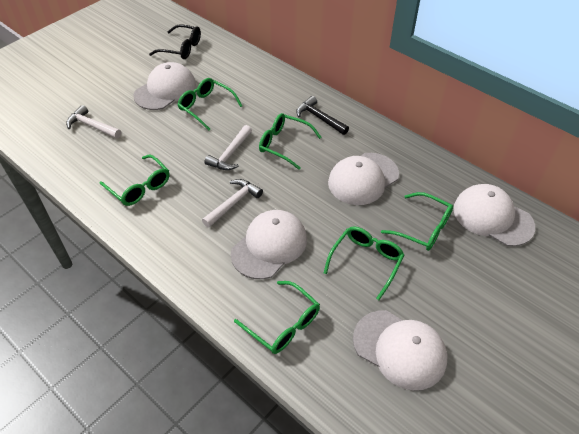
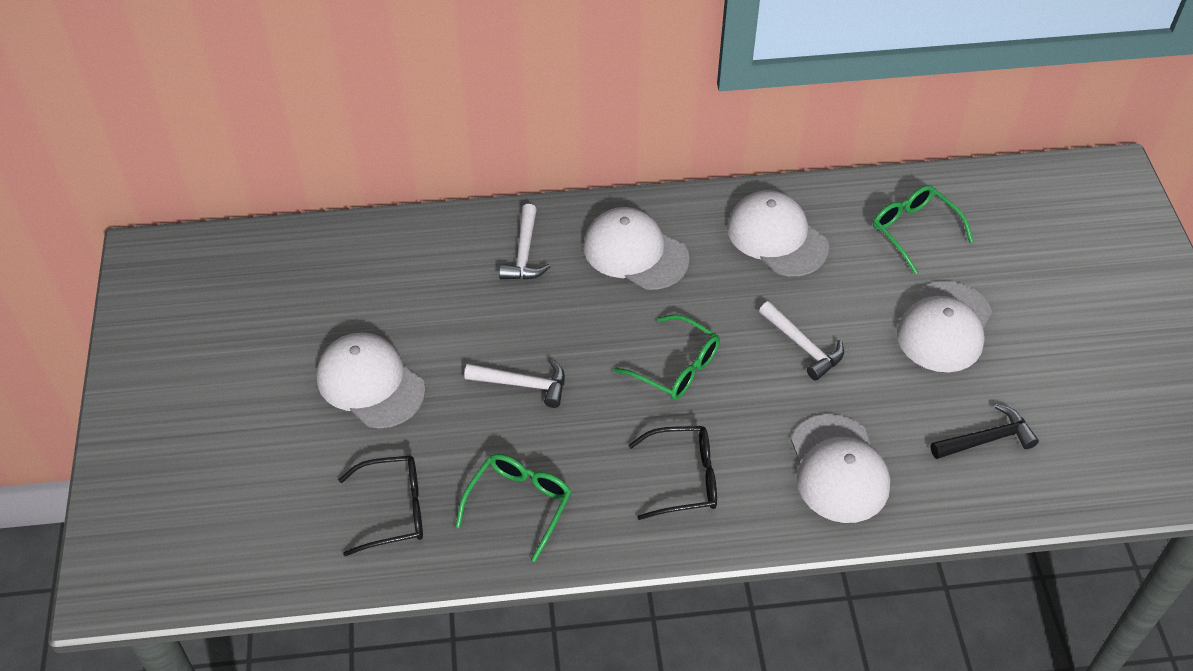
black glasses: [149,24,201,59] = 1 -> [338,455,423,556] [629,426,717,520] = 2
green glasses: [100,154,170,206] [178,78,242,131] [234,281,320,354] [259,113,321,170] [324,227,404,300] [381,192,453,251] = 6 -> [456,454,571,562] [614,314,720,400] [873,185,974,274] = 3

